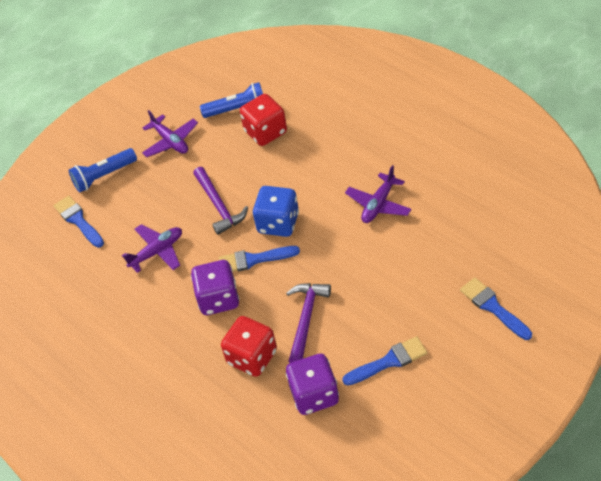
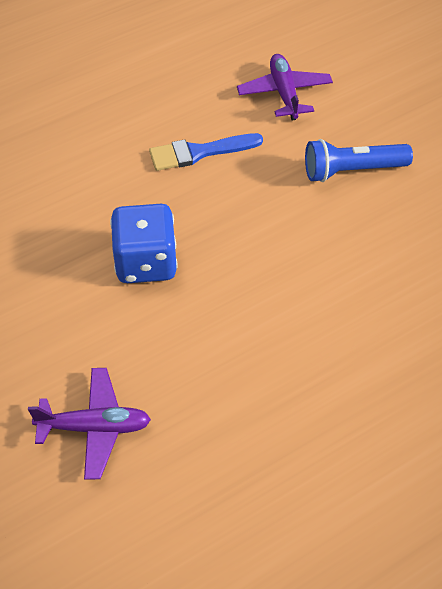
blue brush: [54,196,104,248] [219,246,300,272] [342,336,427,386] [460,278,532,340] = 4 -> [149,133,263,171] = 1
blue flashlight: [68,148,137,192] [200,82,263,118] = 2 -> [305,139,413,182] = 1
purple dice: [191,260,239,315] [286,354,339,415] = 2 -> none = 0
purple hammer: [193,167,248,235] [286,283,331,363] = 2 -> none = 0
purple plane: [122,224,182,273] [142,110,198,157] [345,165,411,223] = 3 -> [28,368,151,480] [237,54,333,120] = 2
red dice: [221,316,277,377] [240,94,287,146] = 2 -> none = 0

